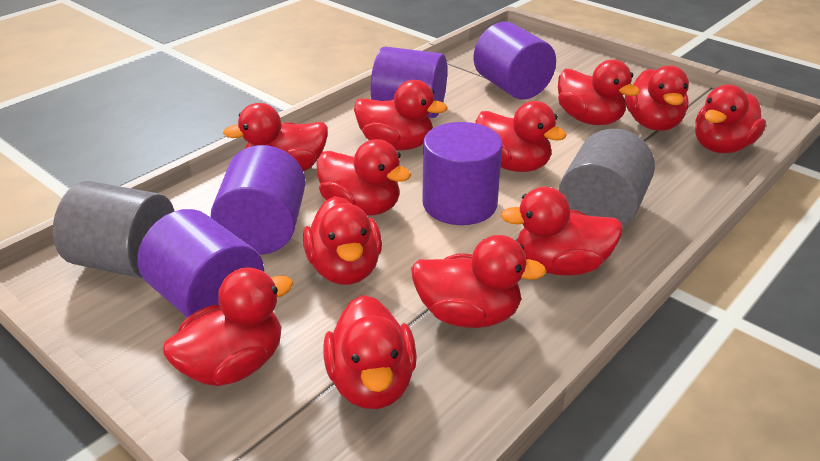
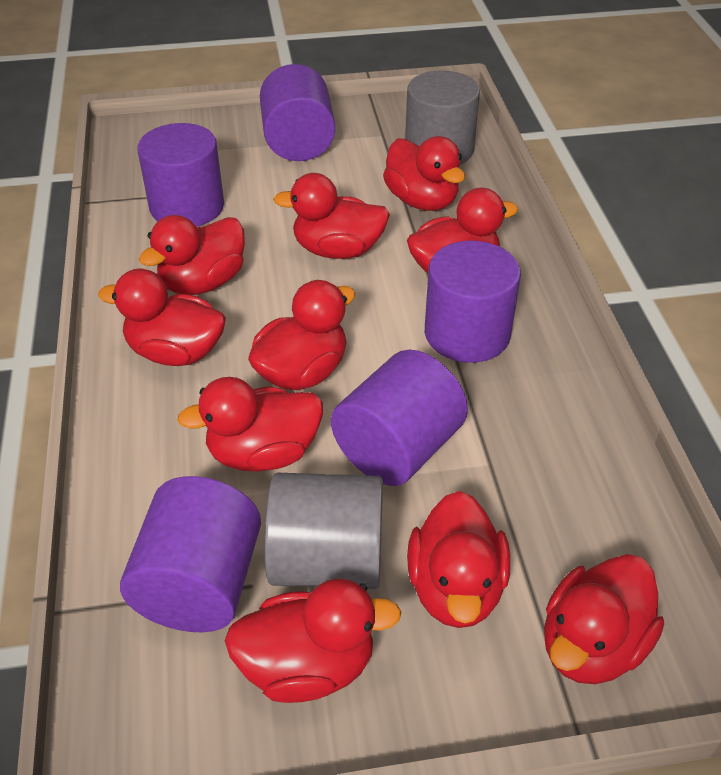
red duck: [162,267,293,386] [223,103,328,172] [303,196,382,285] [317,139,411,216] [323,295,417,409] [354,80,447,150] [411,235,547,328] [475,101,567,172] [500,187,623,276] [558,60,640,125] [625,65,689,131] [695,85,766,153] = 12 -> [98,268,226,366] [139,215,245,295] [177,377,323,472] [225,578,401,703] [248,280,355,390] [273,173,390,259] [383,136,465,211] [407,188,518,273] [407,491,510,628] [544,554,664,684] = 10

